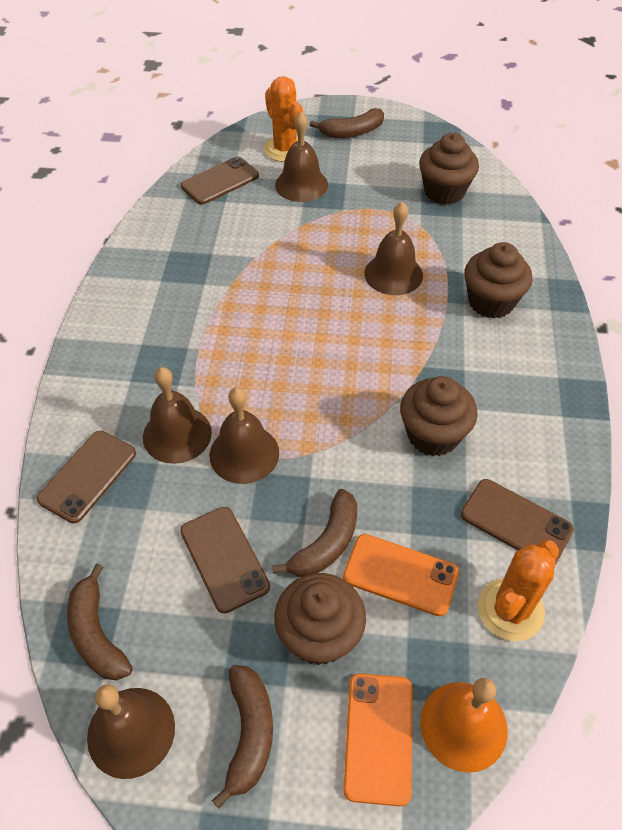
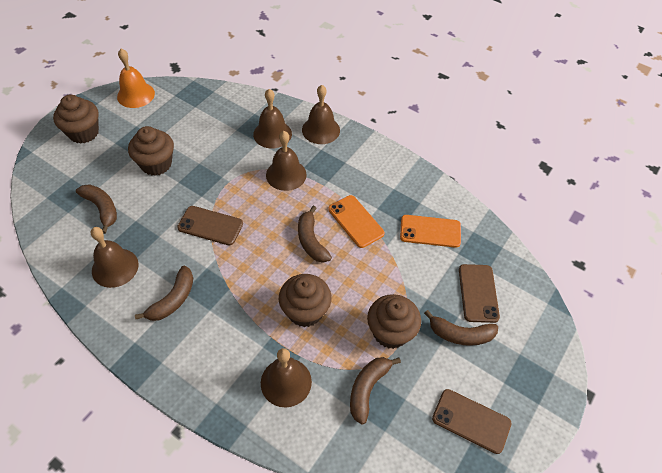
brown banana: [67,563,133,680] [212,665,273,809] [272,489,357,577] [310,108,384,138] = 4 -> [76,184,117,234] [135,266,193,321] [298,206,332,263] [350,357,401,424] [424,310,498,346] = 5
brown phone: [37,431,136,523] [180,507,270,613] [181,156,259,205] [461,479,574,565] = 4 -> [177,206,243,245] [432,389,512,454] [459,264,500,323] = 3
orange cactus: [264,76,303,162] [478,540,559,641] = 2 -> none = 0

